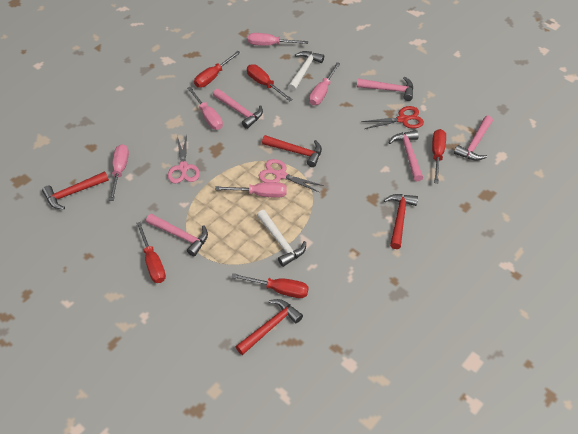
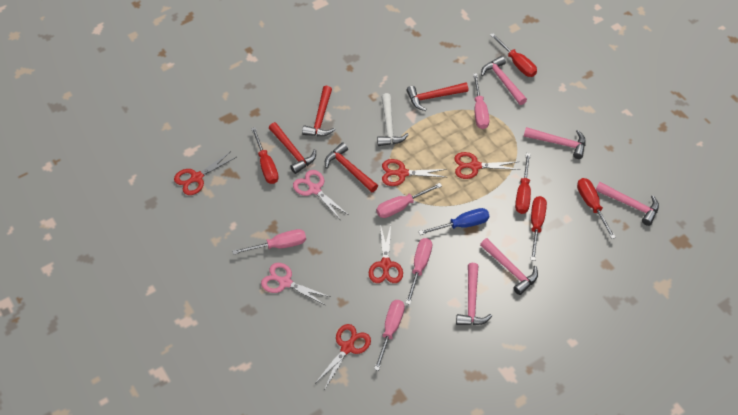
blue screwdriver: none = 0 -> [418,208,489,235] = 1
red scissors: [361,106,424,129] = 1 -> [174,151,236,195] [316,324,371,389] [369,224,403,283] [382,159,447,186] [454,152,521,179] = 5
white hammer: [257,210,306,267] [288,51,324,91] = 2 -> [377,93,409,146] = 1

